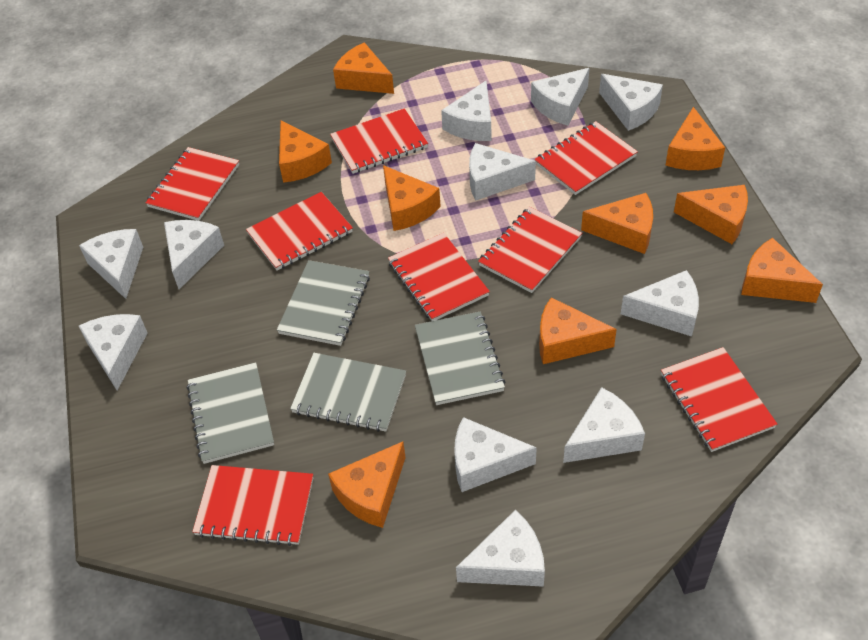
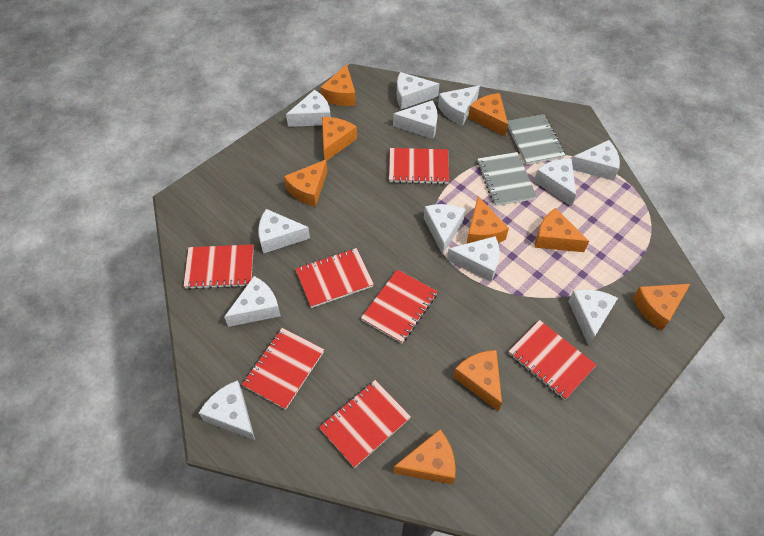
grey notebook: [186,362,274,464] [277,260,370,346] [290,353,406,432] [415,311,506,405] = 4 -> [477,152,537,206] [507,115,566,165] = 2
red notebook: [145,147,239,221] [192,465,313,546] [246,192,353,271] [330,108,428,174] [388,233,490,321] [478,207,582,293] [534,121,638,195] [661,347,777,452] = 8 -> [183,245,254,289] [242,328,324,410] [295,248,374,308] [319,380,411,468] [361,269,438,343] [389,148,449,184] [508,320,596,400] = 7
white cheese: [79,229,143,299] [79,314,147,391] [164,220,224,289] [441,81,491,141] [454,417,537,492] [456,510,545,587] [469,143,536,200] [531,68,589,126] [563,387,645,463] [599,74,663,131] [621,270,699,337] = 11 -> [199,380,255,440] [224,276,281,327] [258,209,310,254] [286,90,331,127] [393,101,438,139] [397,72,439,109] [424,204,466,255] [438,85,480,126] [447,236,499,282] [534,159,576,207] [568,289,618,346] [572,140,620,181] = 12

